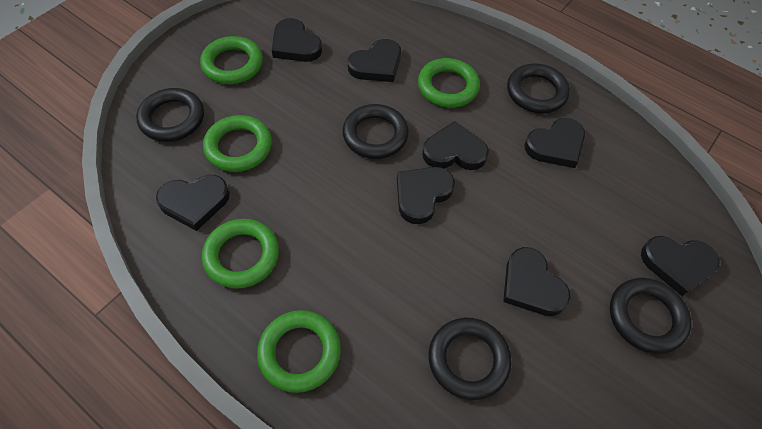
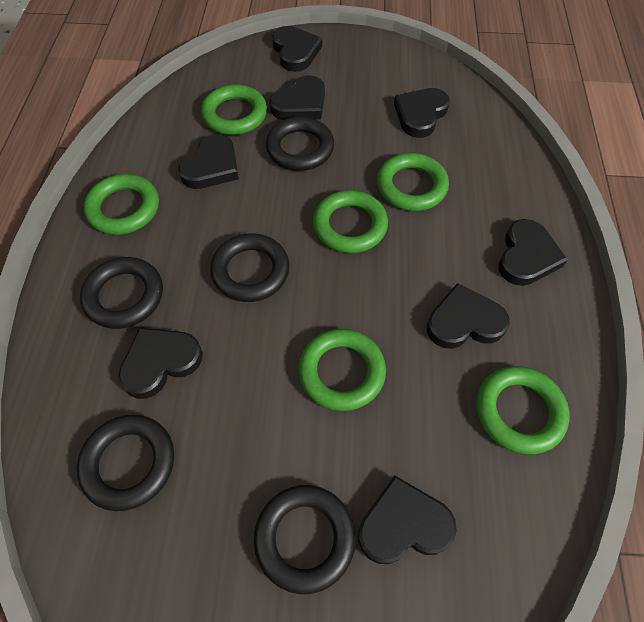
green ring: [200,36,263,84] [202,219,279,289] [203,115,272,172] [257,310,341,393] [418,58,480,108] = 5 -> [84,174,159,235] [201,85,267,135] [298,329,386,411] [313,190,388,253] [377,153,449,211] [476,366,570,454] = 6

